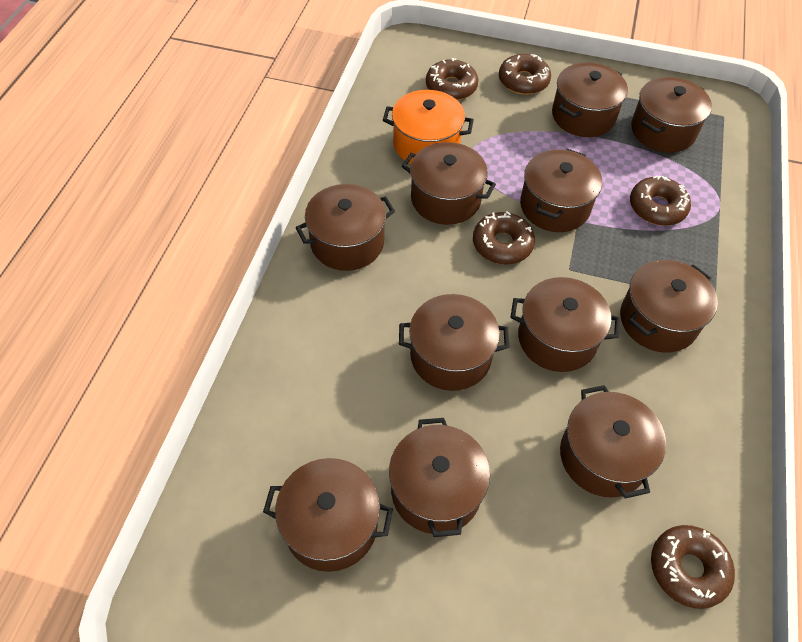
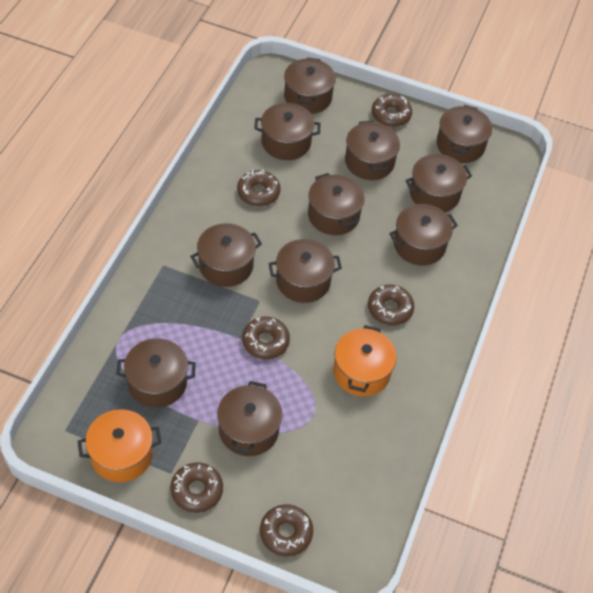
brown donut: [426,58,478,100] [473,211,535,265] [499,54,551,95] [630,175,691,226] [651,525,735,609] = 5 -> [170,462,223,513] [237,170,281,206] [242,316,290,359] [260,504,313,557] [368,284,414,325] [372,94,412,127] = 6
orange pot: [383,90,474,164] = 1 -> [78,409,161,482] [333,325,397,396] = 2

